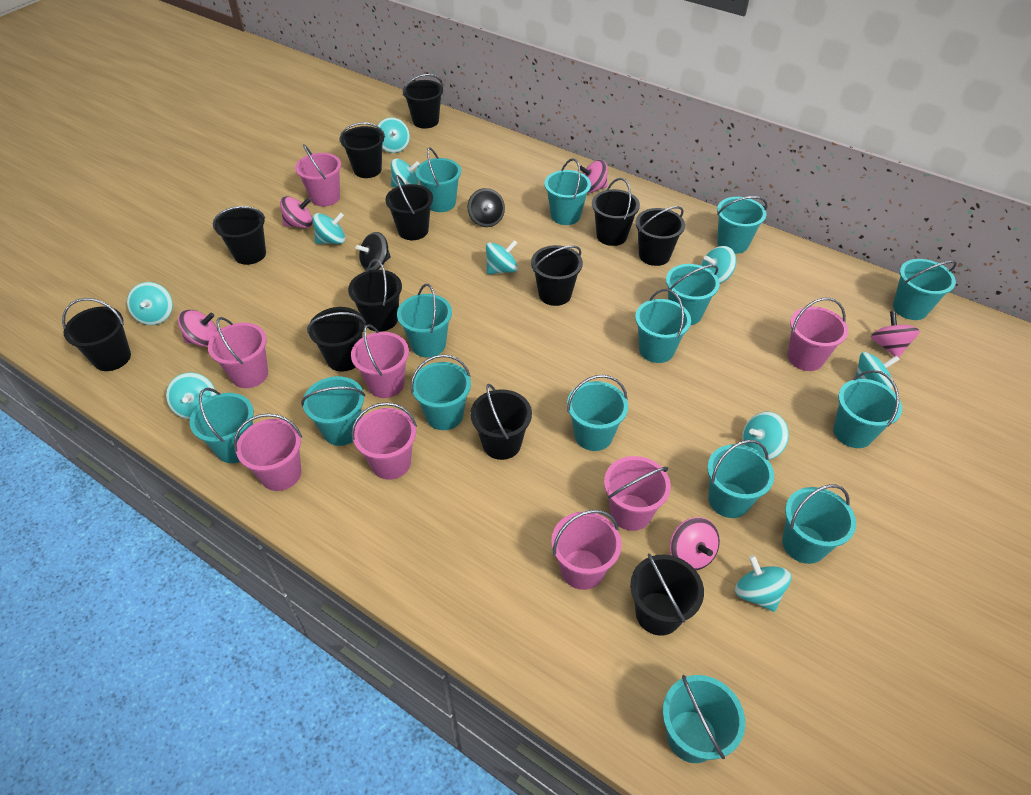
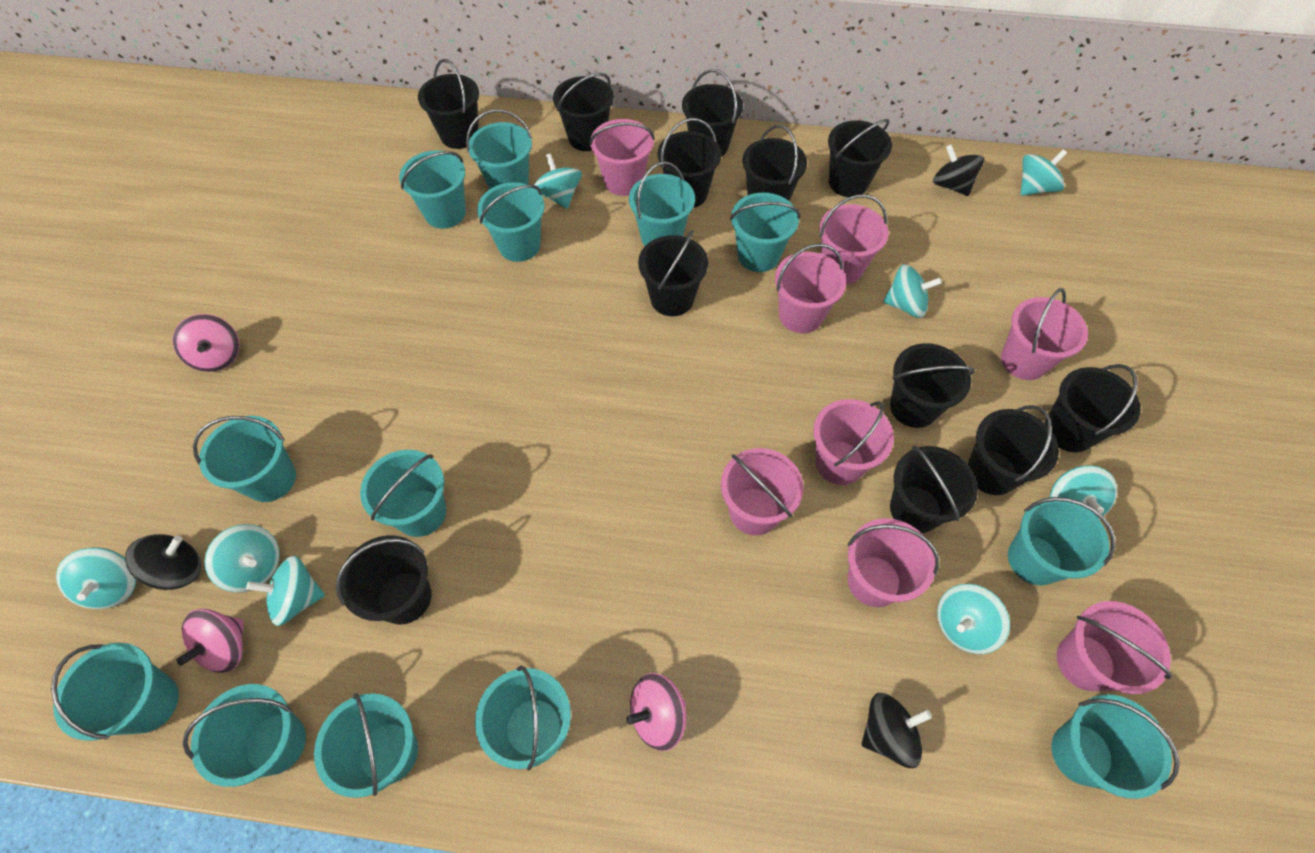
black spinning top: [356,232,391,271] [468,188,505,227] = 2 -> [125,534,201,590] [862,693,932,768] [933,144,984,196] = 3
pink spinning top: [178,310,218,347] [280,196,313,228] [580,160,608,194] [670,517,720,571] [871,311,920,358] = 5 -> [172,314,240,372] [176,609,244,673] [627,673,686,751] = 3
turquoise bucket: [190,388,254,463] [301,376,365,446] [397,284,452,357] [411,354,471,430] [415,147,461,212] [544,158,591,225] [567,375,628,451] [635,289,691,363] [663,675,745,763] [666,264,720,325] [707,440,774,518] [717,196,767,254] [782,484,856,564] [833,370,902,448] [893,259,957,320] = 15 -> [51,643,179,741] [183,684,306,787] [193,416,296,502] [314,693,418,798] [360,450,446,537] [399,150,466,229] [466,109,533,189] [475,666,571,770] [477,182,545,262] [629,161,695,246] [730,192,800,272] [1008,497,1115,585] [1052,694,1180,799] = 13
turquoise spinning top: [127,282,173,325] [166,372,216,420] [313,213,345,244] [377,117,410,153] [391,158,419,187] [486,240,518,274] [701,246,736,284] [735,555,792,612] [742,412,789,460] [855,352,900,390] = 10 -> [56,548,136,609] [204,524,280,592] [246,556,325,626] [534,153,582,209] [883,264,942,318] [937,584,1010,654] [1021,150,1067,196] [1050,465,1118,519] = 8

